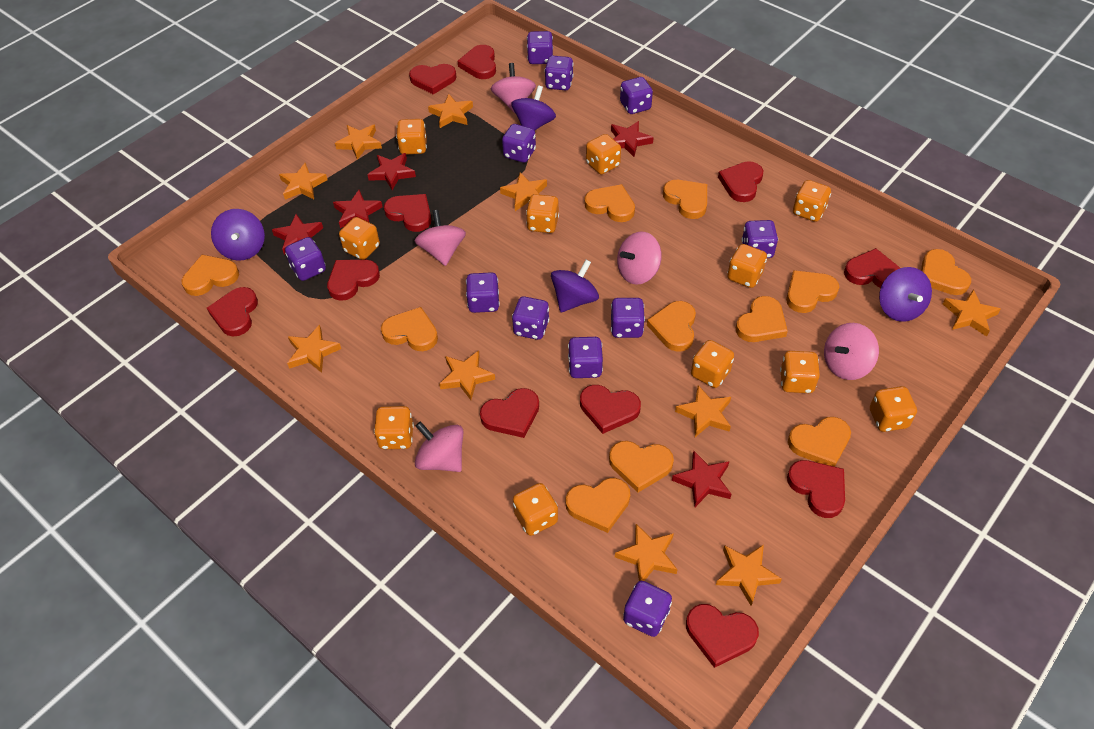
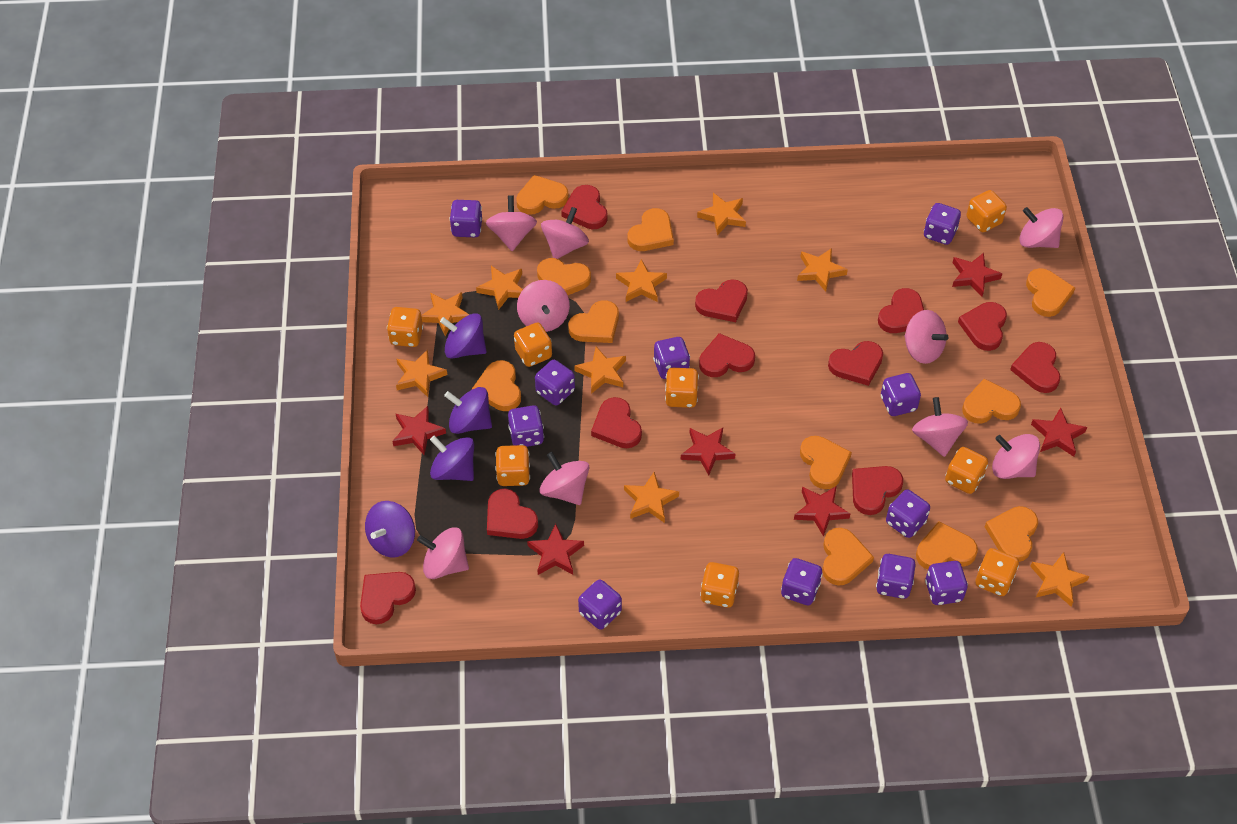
orange dice: [339,217,380,260] [374,406,414,449] [396,119,427,154] [513,483,558,536] [526,194,559,233] [586,134,621,174] [691,340,734,388] [727,244,767,288] [780,351,820,393] [793,180,831,222] [870,386,917,432] = 11 -> [387,307,423,347] [495,445,530,486] [514,322,552,367] [665,368,699,408] [700,562,739,608] [945,447,988,494] [967,190,1007,232] [975,548,1019,596] = 8
orange star: [279,163,328,199] [287,325,341,373] [335,125,382,160] [428,94,473,128] [439,350,495,400] [500,172,547,211] [615,524,678,581] [675,385,731,437] [716,544,782,606] [943,289,1001,337] = 10 -> [396,349,447,397] [421,292,469,336] [476,266,523,310] [574,347,626,394] [616,259,667,302] [624,472,679,523] [697,193,746,235] [797,248,848,292] [1030,552,1089,606] = 9
pink spinning top: [415,210,466,266] [415,421,463,472] [491,63,536,113] [617,231,662,285] [824,323,879,380] = 5 -> [417,527,469,579] [486,195,537,251] [517,280,570,332] [540,452,590,505] [541,207,589,259] [904,310,948,364] [912,397,968,457] [992,434,1040,479] [1019,207,1064,248] = 9
red star: [272,214,323,255] [333,190,383,228] [367,153,416,190] [611,121,654,157] [672,451,732,507] = 5 -> [392,406,446,455] [527,524,584,575] [681,428,736,475] [794,486,850,536] [952,253,1002,297] [1031,408,1087,457] = 6

